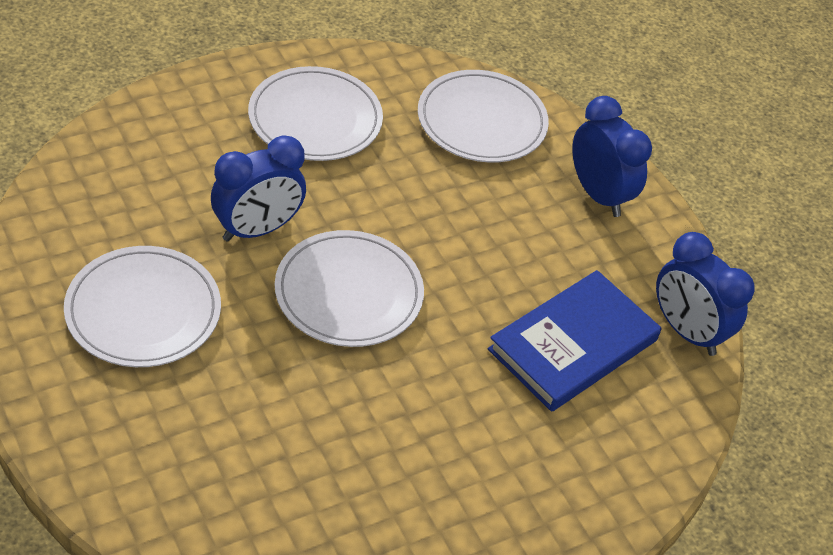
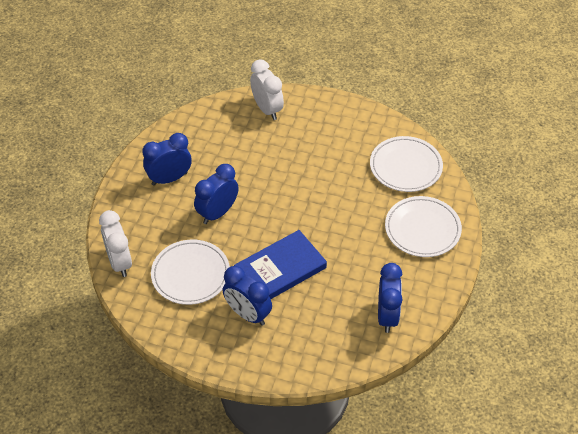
blue clock: [211,136,306,242] [572,96,652,217] [656,232,755,356] = 3 -> [142,133,192,185] [194,164,239,224] [223,266,272,326] [378,263,403,333] = 4
white clock: none = 0 -> [99,210,132,277] [250,59,284,120] = 2
white plate: [64,246,221,367] [248,66,383,161] [275,230,424,347] [418,70,549,162] = 4 -> [151,239,230,305] [370,136,443,192] [385,196,462,257] = 3

